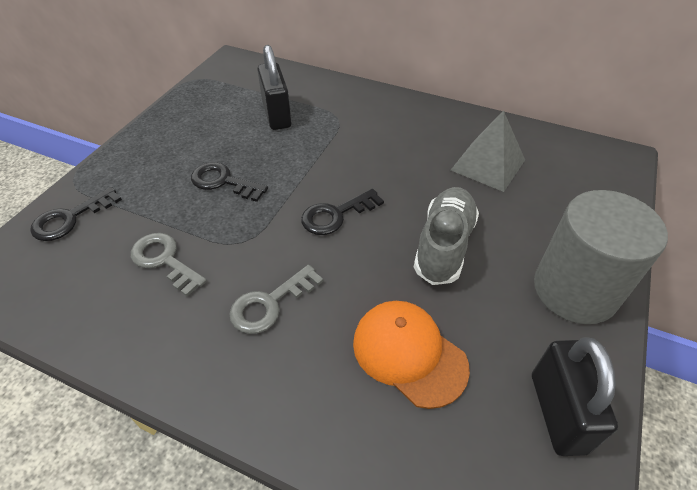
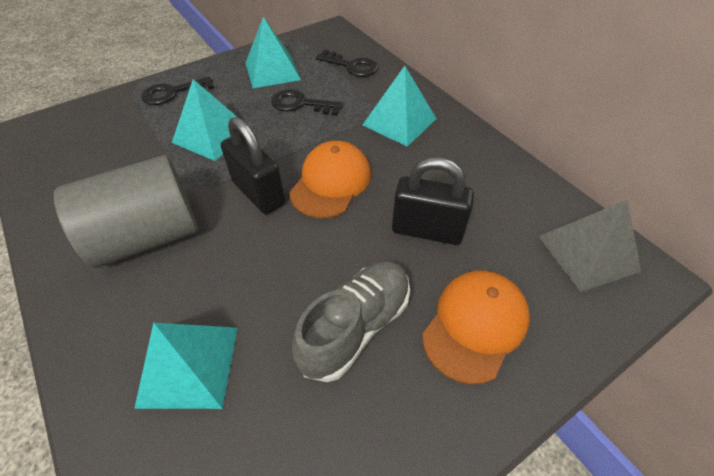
grey key: [131,233,207,296] [229,265,323,334] = 2 -> none = 0
orange cap: [353,301,470,409] = 1 -> [289,141,371,218] [422,270,530,385] = 2
turquoise pyramid: none = 0 -> [134,323,238,409] [172,79,237,161] [246,17,301,88] [363,66,436,147] = 4

